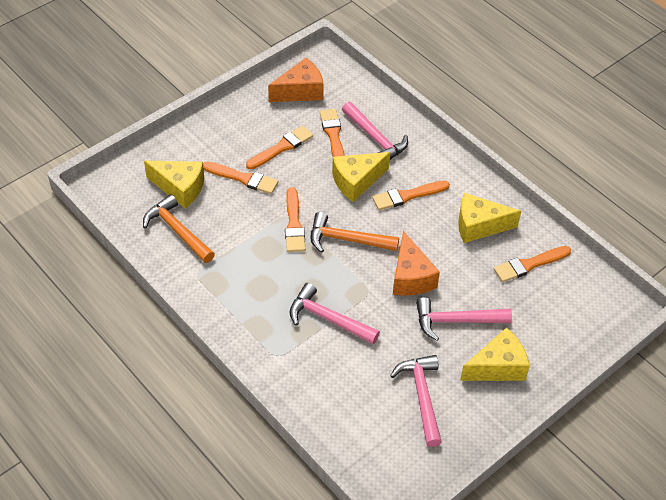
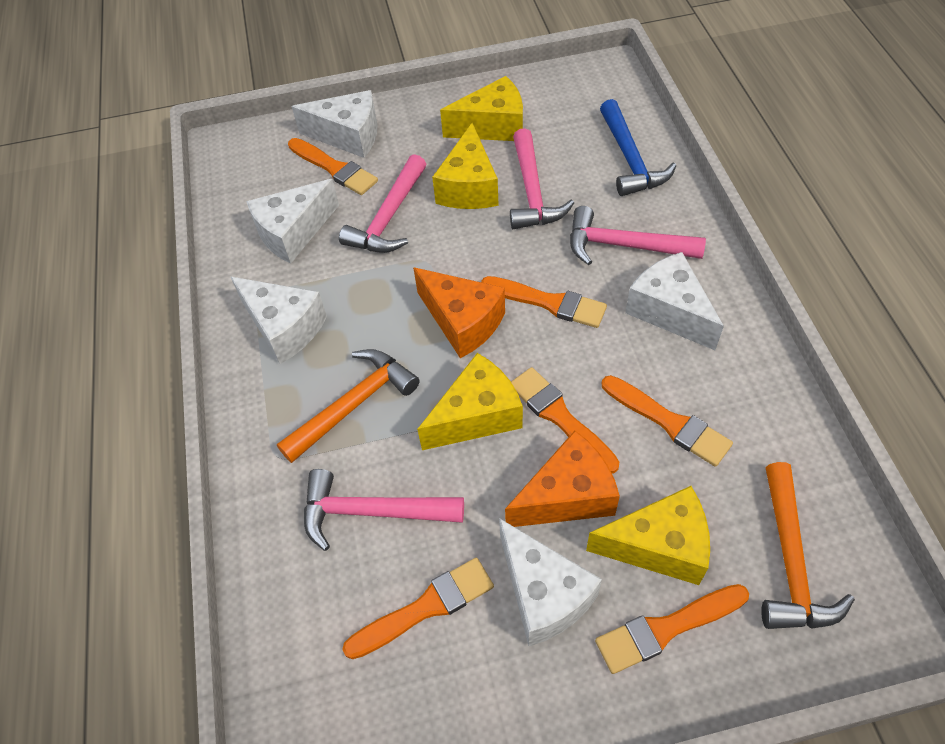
blue hammer: none = 0 -> [600,99,676,196] = 1
white cheese: none = 0 -> [231,277,327,364] [246,179,339,264] [292,90,377,158] [499,518,602,646] [625,252,724,350] = 5

